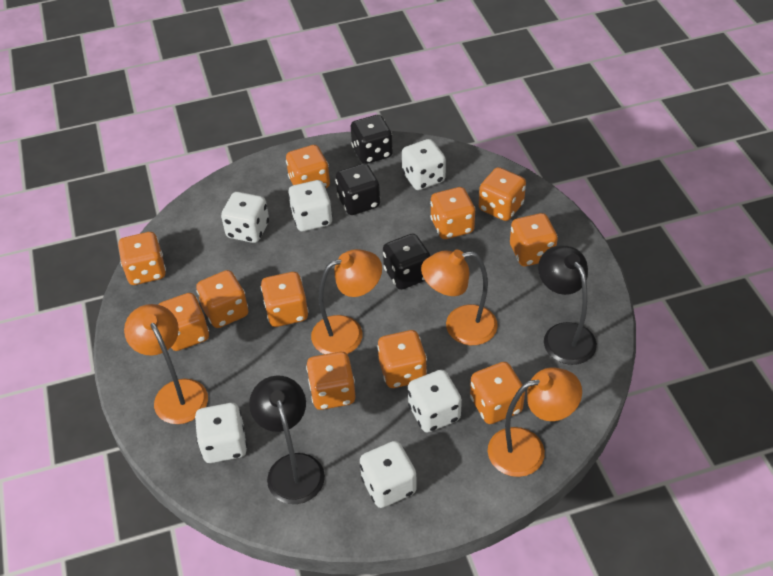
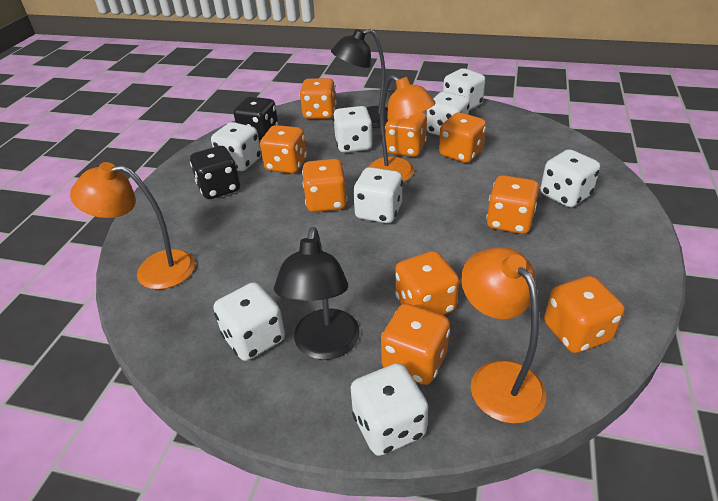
black dice: [335,163,380,215] [351,115,393,164] [383,234,430,290] = 3 -> [190,146,240,199] [234,97,278,141] = 2
orange dice: [118,232,166,285] [158,293,209,351] [196,270,248,328] [261,272,309,327] [286,145,330,188] [306,352,355,410] [377,330,427,388] [430,187,476,239] [470,362,525,424] [479,167,526,221] [510,213,558,266] = 11 -> [260,125,307,174] [299,78,336,119] [302,159,347,212] [381,303,450,385] [385,112,427,157] [395,251,459,315] [439,112,486,163] [486,175,539,234] [544,276,625,353] = 9
orange lamp: [124,304,208,424] [311,249,382,354] [421,250,498,345] [488,367,582,477] = 4 -> [70,162,195,290] [369,75,436,182] [461,247,546,423] = 3
white dice: [194,403,247,463] [221,192,269,243] [288,180,333,231] [360,441,417,508] [402,139,446,190] [408,370,462,432] = 6 -> [211,122,261,171] [214,282,285,361] [333,106,373,153] [350,363,428,456] [353,167,403,223] [427,92,470,136] [443,68,486,111] [540,149,600,208] = 8

